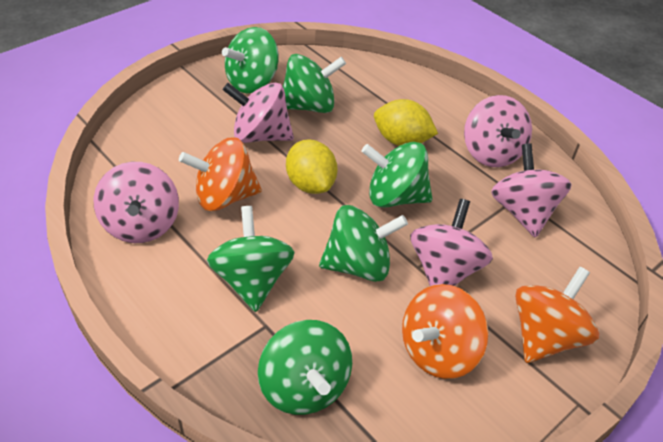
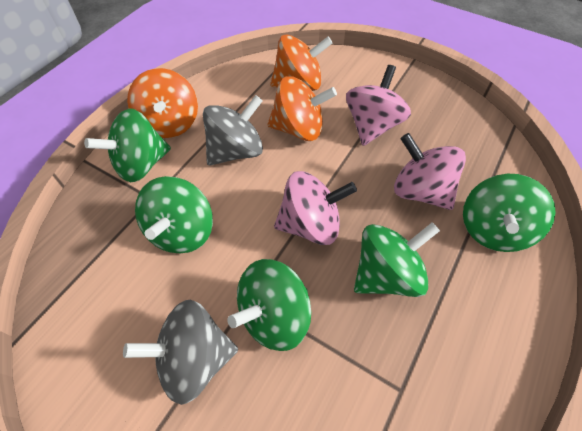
green spinning top: [207,206,295,312] [222,27,279,93] [258,320,352,415] [283,54,346,113] [319,205,408,282] [361,142,432,208] = 6 -> [84,108,171,182] [135,176,213,253] [227,259,311,351] [354,222,440,297] [463,174,556,252] = 5
grey spinning top: none = 0 -> [123,300,238,405] [203,95,263,165] = 2
pink spinning top: [94,162,179,243] [223,83,294,143] [410,199,493,286] [464,95,532,167] [491,143,572,238] = 5 -> [274,171,357,245] [346,65,411,146] [394,133,466,210] = 3
yellow lemon: [286,139,337,194] [374,99,438,146] = 2 -> none = 0

